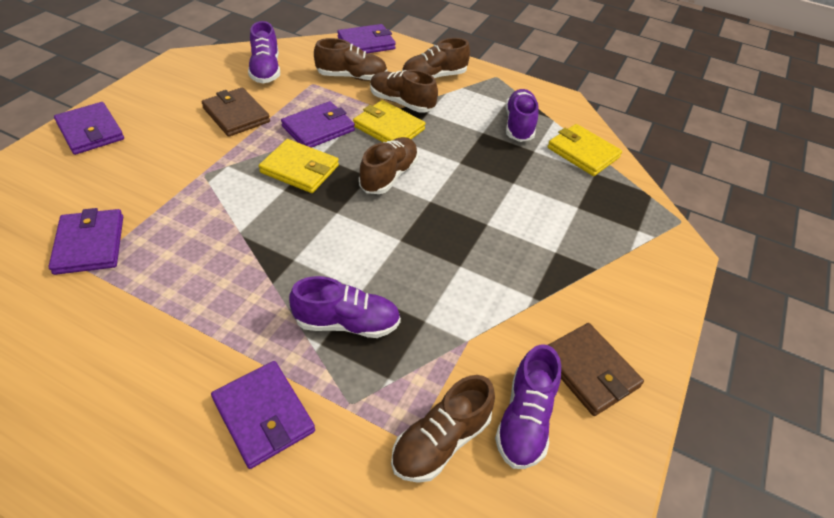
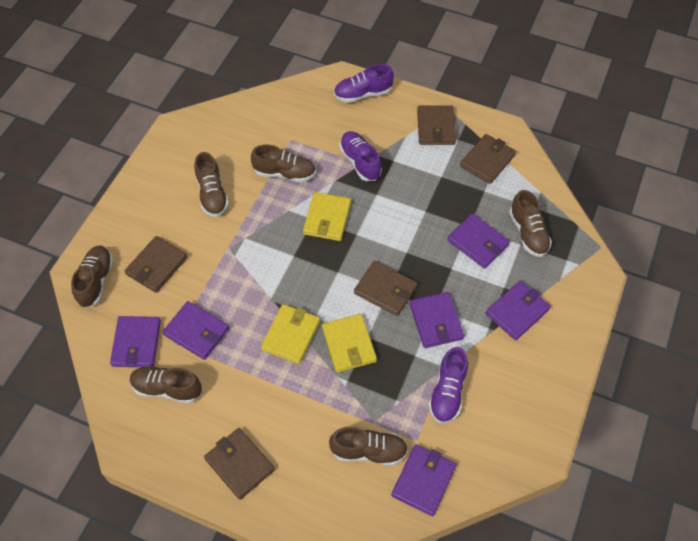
brown shoe: [314,38,387,81] [359,137,418,194] [370,70,438,112] [391,375,495,483] [402,38,470,78] = 5 -> [71,245,113,308] [130,366,202,404] [194,152,229,217] [251,145,316,182] [329,427,408,466] [509,190,552,257] = 6
brown wallet: [202,87,270,137] [548,323,644,416] = 2 -> [125,236,188,293] [204,428,275,500] [354,261,418,316] [417,106,456,145] [460,134,516,184] = 5
purple shoe: [248,21,280,83] [289,276,401,338] [495,344,561,469] [505,89,539,142] = 4 -> [334,64,394,103] [339,131,382,181] [429,347,468,424] = 3
purple wallet: [48,208,123,275] [54,102,124,155] [211,361,315,469] [281,101,355,148] [337,24,396,53] = 5 -> [110,316,161,367] [162,301,229,360] [391,444,456,516] [410,292,464,348] [447,213,510,268] [486,281,551,340] = 6

